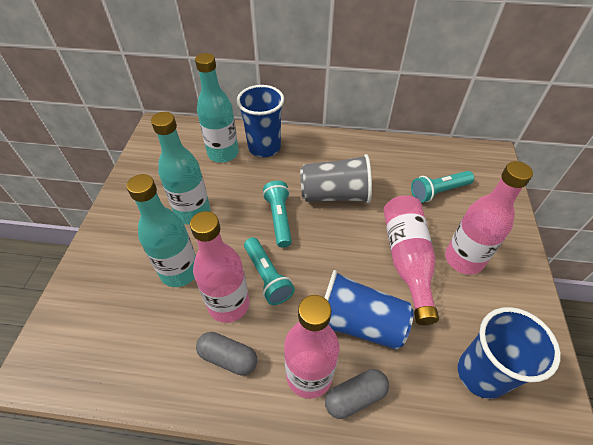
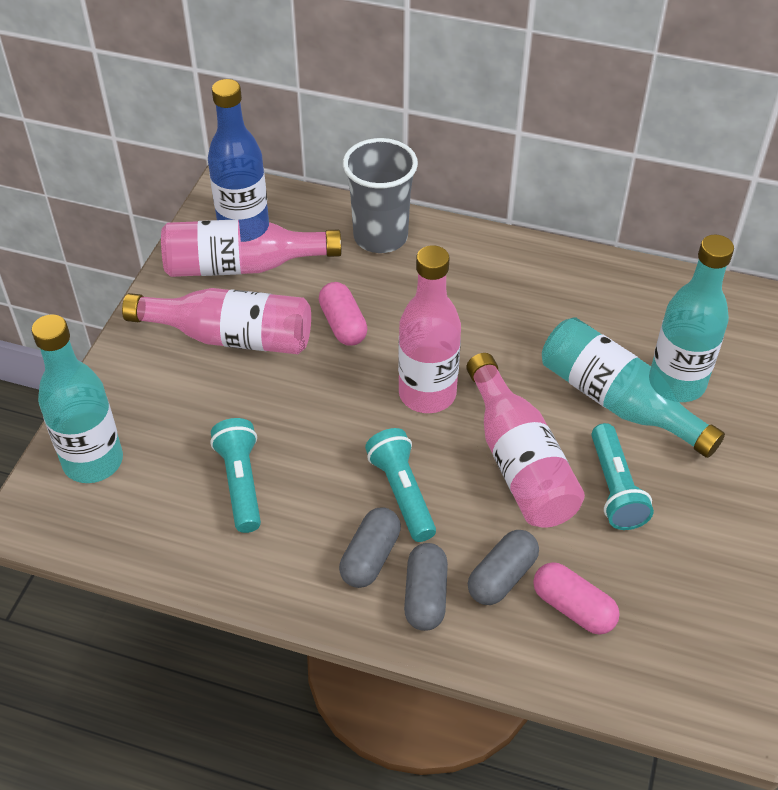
blue bottle: none = 0 -> [208,79,269,222] = 1
blue cup: [237,85,284,157] [324,270,414,350] [458,307,561,399] = 3 -> none = 0
grey capsule: [196,332,257,376] [325,369,389,419] = 2 -> [339,507,401,588] [404,543,448,631] [468,530,539,605] = 3
pink capsule: none = 0 -> [319,282,367,346] [533,562,620,635] = 2

